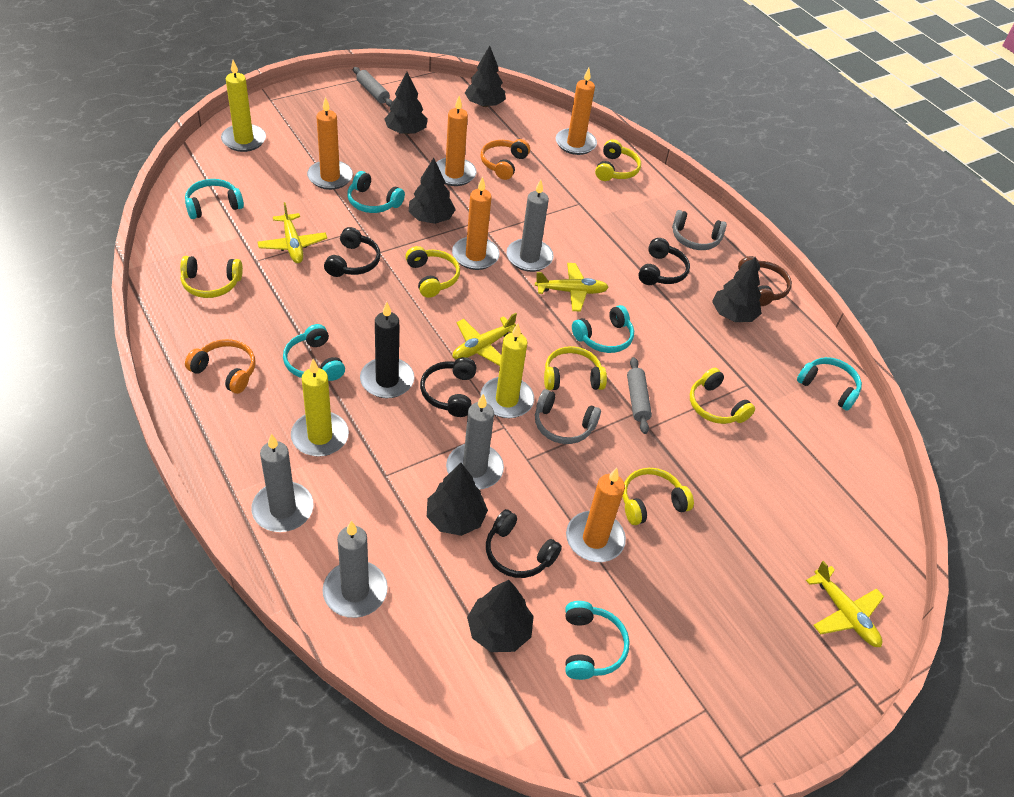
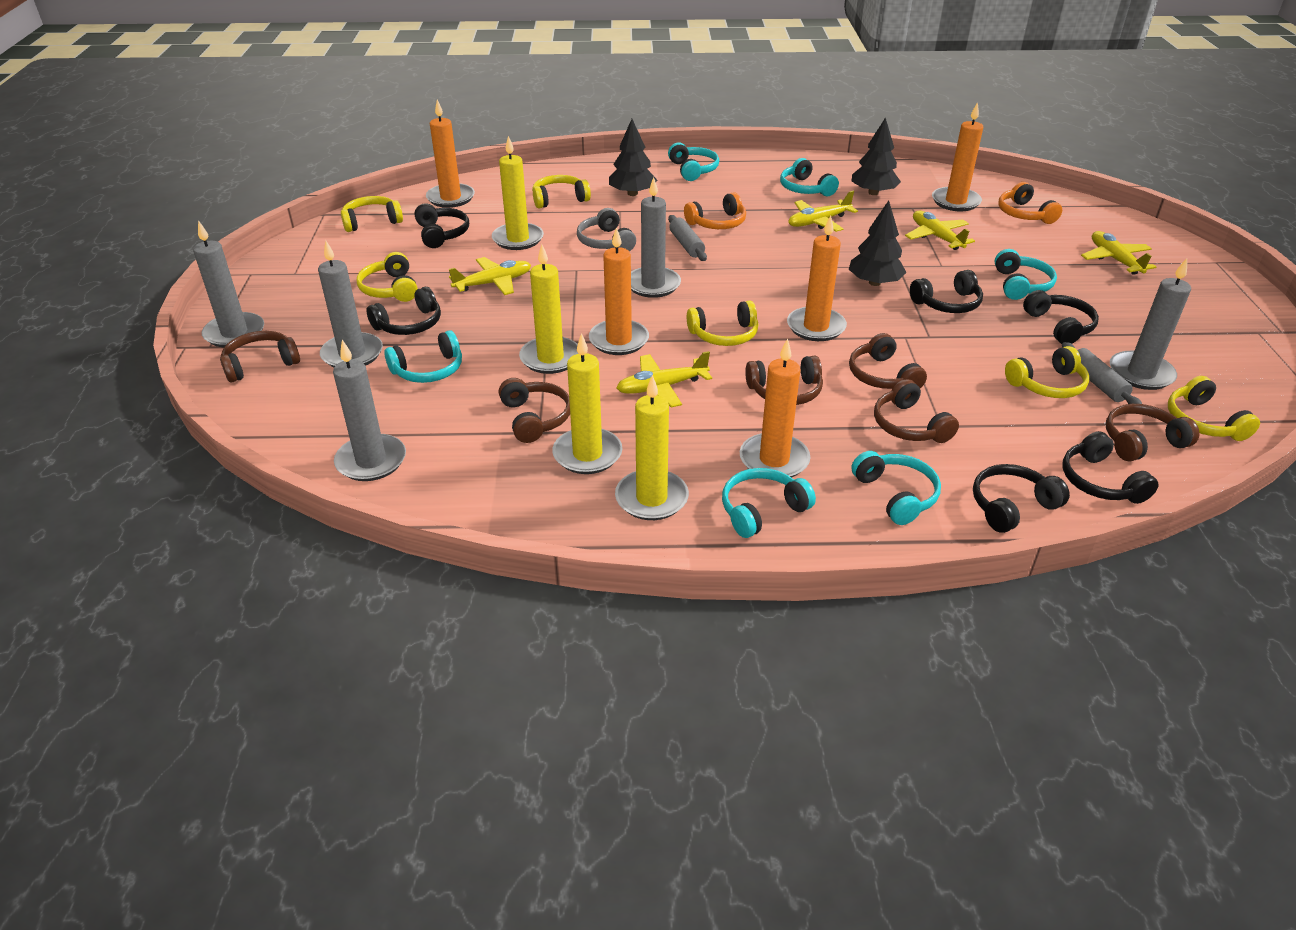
black candle: [360,302,414,398] = 1 -> none = 0
black headphones: [324,227,381,277] [420,357,476,417] [486,509,562,578] [638,238,690,285] = 4 -> [366,287,441,335] [414,203,469,248] [910,270,983,313] [973,464,1070,533] [1023,290,1099,344] [1063,431,1158,504] = 6
black tree: [384,72,428,134] [408,158,456,224] [427,463,488,536] [465,46,506,107] [467,580,534,652] [712,257,762,322] = 6 -> [609,119,657,196] [849,201,907,286] [852,117,901,195] = 3
brown headphones: [738,256,792,306] = 1 -> [220,331,300,382] [499,378,570,443] [745,356,823,405] [849,333,927,389] [874,379,959,443] [1106,404,1199,461] = 6
grey candle: [251,434,314,532] [323,521,388,618] [446,394,504,490] [506,180,554,272] = 4 -> [193,220,264,347] [318,241,383,367] [333,340,406,481] [631,177,681,298] [1110,258,1191,390] = 5
grey headphones: [535,389,601,444] [672,210,727,250] = 2 -> [577,208,636,251] = 1
yellow candle: [221,60,266,152] [291,359,349,457] [480,323,534,418] = 3 -> [492,136,544,250] [519,244,579,374] [552,333,622,474] [615,375,689,520] = 4
yellow plane: [257,202,327,263] [453,313,522,366] [535,263,609,312] [806,561,884,647] = 4 -> [449,257,531,295] [617,351,712,408] [788,191,858,232] [905,211,975,250] [1081,231,1156,275] = 5

